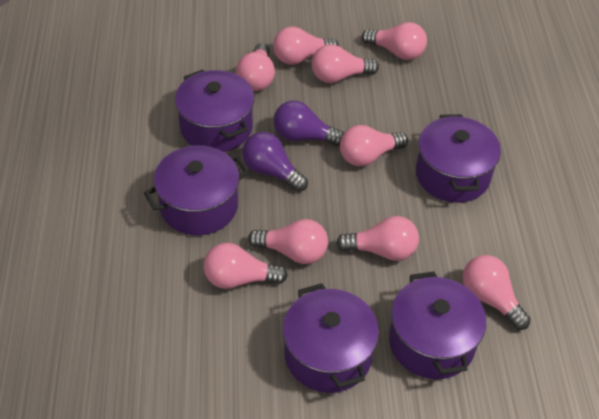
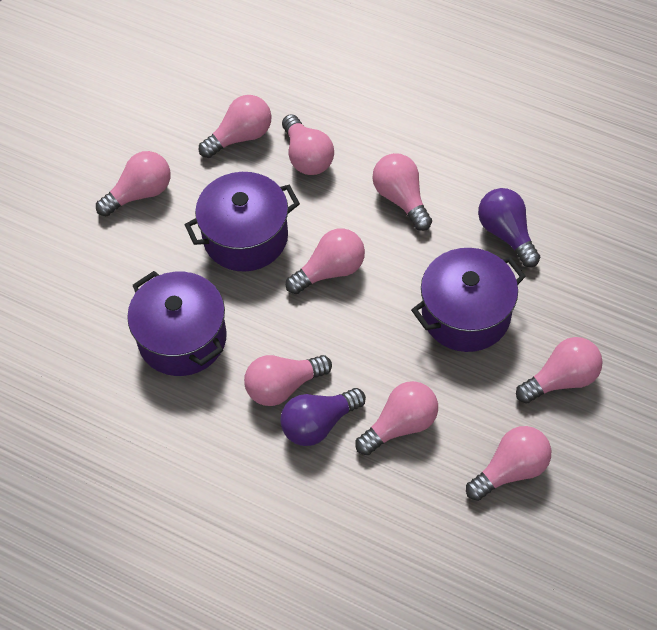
purple pot: [144,146,249,235] [175,69,254,152] [283,283,379,393] [389,271,486,379] [416,114,501,203] = 5 -> [127,271,227,376] [185,172,300,272] [411,248,526,352] = 3

